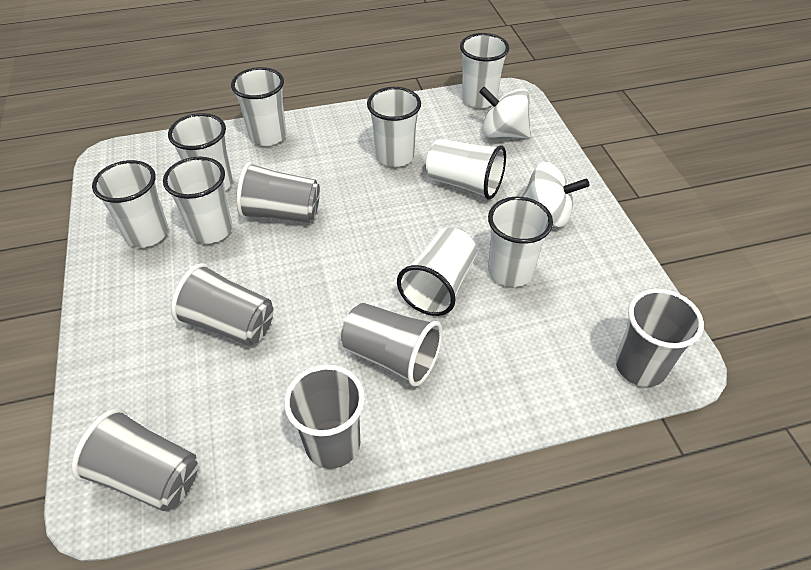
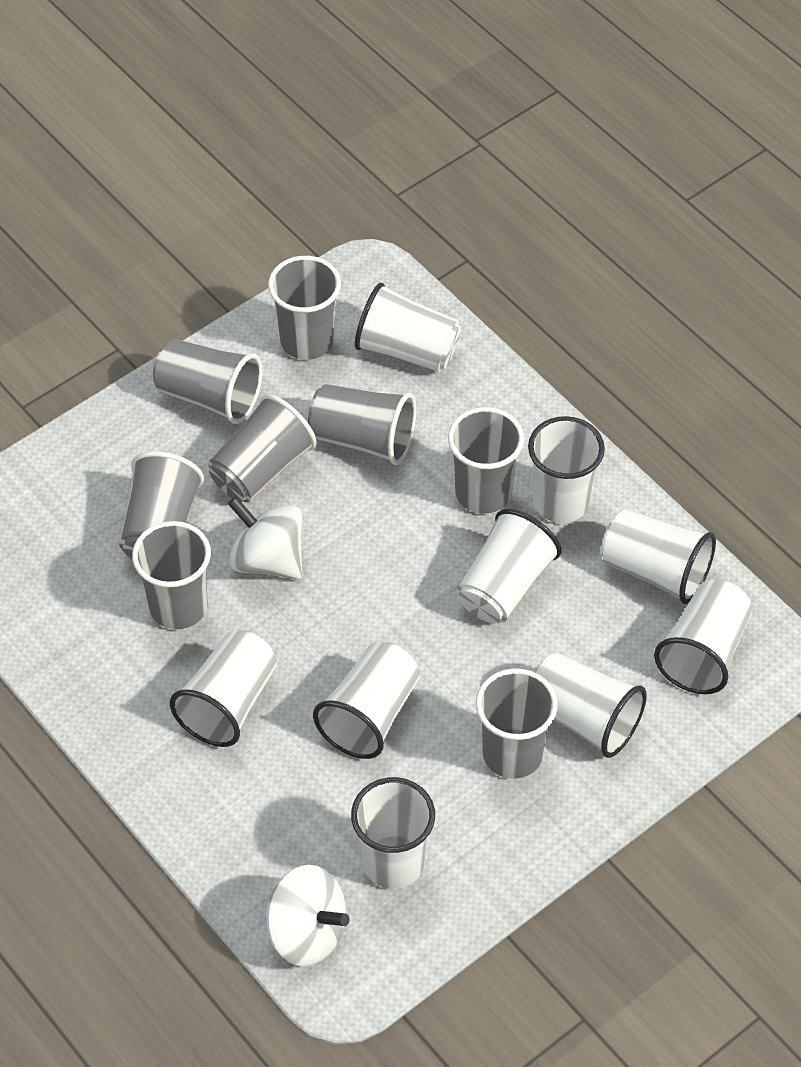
grey cup: [72,408,198,511] [171,263,274,346] [237,162,320,223] [284,365,365,469] [341,303,443,387] [616,289,704,387] = 6 -> [119,451,204,559] [132,521,211,629] [153,339,262,424] [208,394,317,502] [268,256,341,360] [308,384,416,465] [448,407,524,514] [476,668,558,779] = 8

